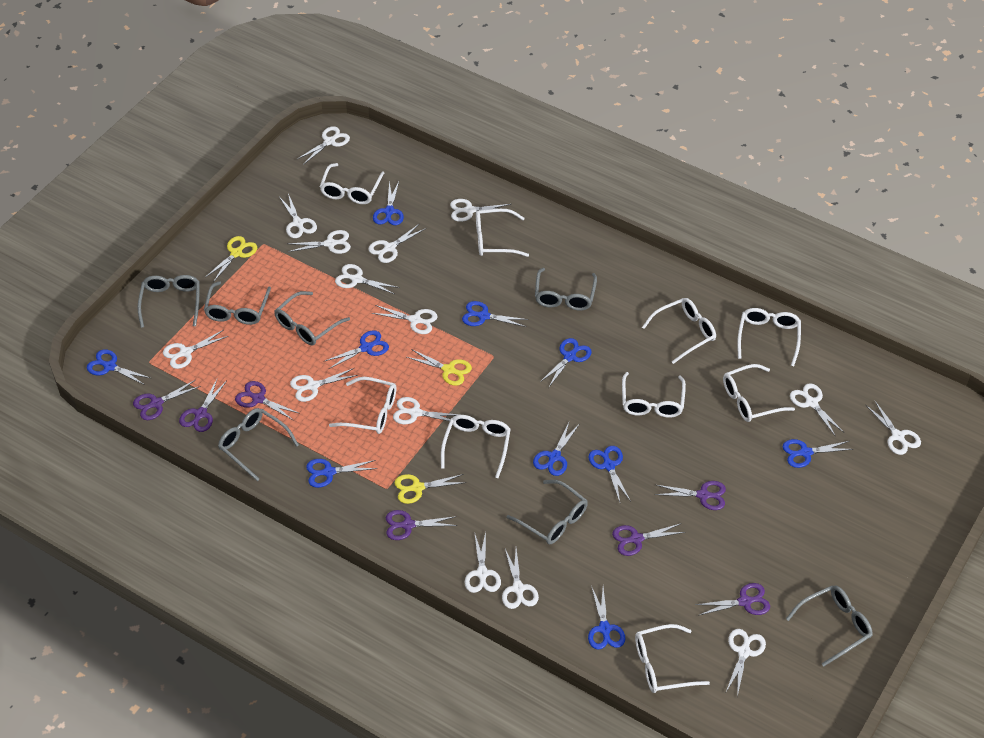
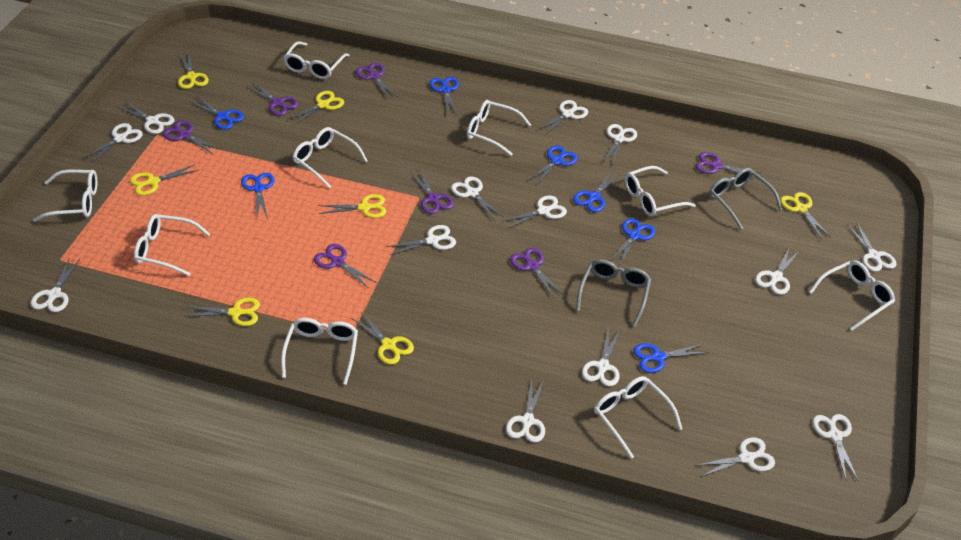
blue scissors: [87,349,150,385] [306,459,377,488] [323,330,389,369] [373,181,404,225] [462,301,529,327] [533,420,579,476] [539,338,592,388] [588,585,625,650] [589,446,631,502] [783,439,853,468] = 10 -> [189,96,244,130] [241,173,274,219] [429,77,459,116] [527,145,578,185] [573,171,621,212] [610,218,655,265] [633,343,709,373] = 7
grey glasses: [138,275,200,328] [204,281,271,325] [218,408,299,481] [274,291,350,345] [507,480,588,545] [535,268,597,311] [786,585,873,666] = 7 -> [576,259,651,327] [709,168,782,230] = 2
white scissors: [163,330,228,369] [279,193,317,238] [288,230,351,254] [290,368,358,402] [296,126,350,165] [335,264,399,294] [368,223,425,263] [371,305,437,334] [393,397,459,424] [450,199,511,222] [465,532,501,593] [502,549,539,609] [726,629,766,697] [790,383,844,437] [866,400,921,455] = 15 -> [30,257,80,312] [82,123,143,164] [118,102,174,134] [386,225,456,255] [451,176,503,220] [503,196,567,229] [506,378,545,443] [537,100,588,135] [582,327,620,386] [603,124,637,164] [695,437,775,477] [755,246,799,295] [812,414,858,480] [847,222,897,272] = 14
yellow scissors: [206,236,257,282] [395,474,466,504] [407,349,472,386] = 3 -> [130,165,199,196] [178,53,209,89] [184,298,260,326] [287,91,344,125] [318,194,386,218] [352,312,414,365] [780,192,831,239] = 7

